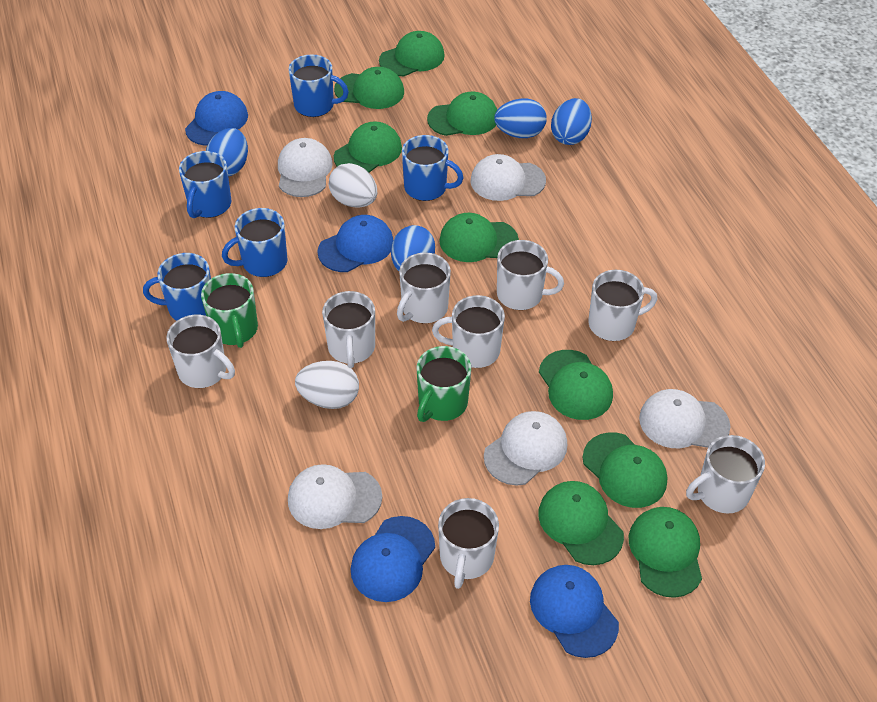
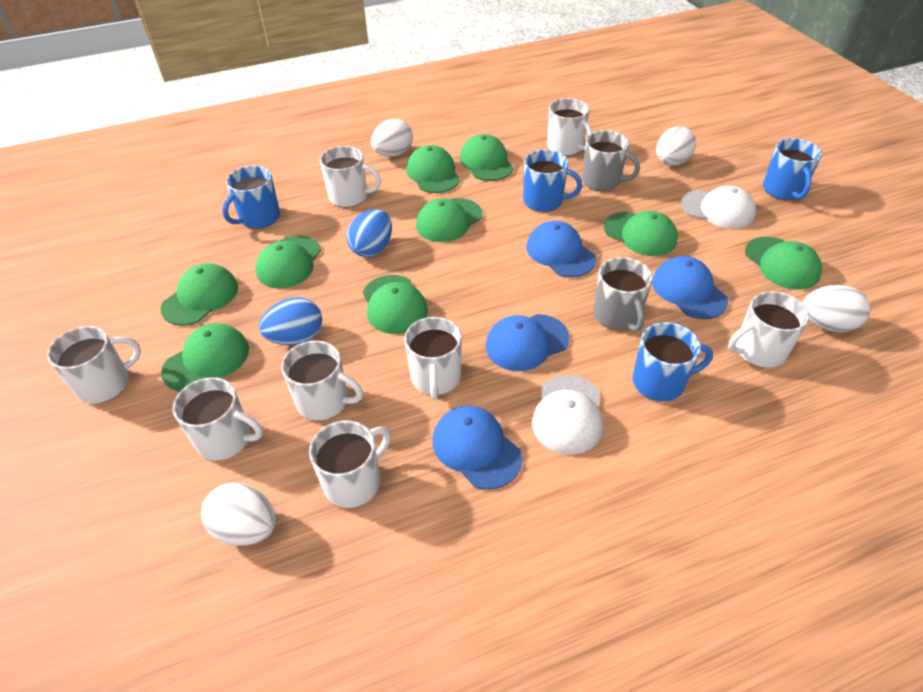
blue egg: [206,128,248,176] [391,225,435,271] [494,98,547,138] [551,98,592,145] = 4 -> [259,297,322,345] [346,209,392,257] = 2
blue mug: [143,253,211,321] [179,151,231,218] [222,208,287,277] [289,54,349,117] [402,135,463,201] = 5 -> [222,165,280,229] [523,149,582,212] [633,322,713,401] [763,138,822,200] = 4
green mug: [201,273,258,348] [417,346,471,422] = 2 -> none = 0
grey mug: none = 0 -> [582,130,640,191] [593,257,653,332] = 2
white cap: [278,138,333,197] [288,464,382,529] [470,154,546,201] [484,411,567,485] [639,389,730,448] = 5 -> [532,375,603,455] [681,186,756,228] = 2
white egg: [295,361,359,409] [329,163,377,208] = 2 -> [201,483,276,546] [371,119,413,157] [656,126,696,165] [803,285,870,332] = 4

